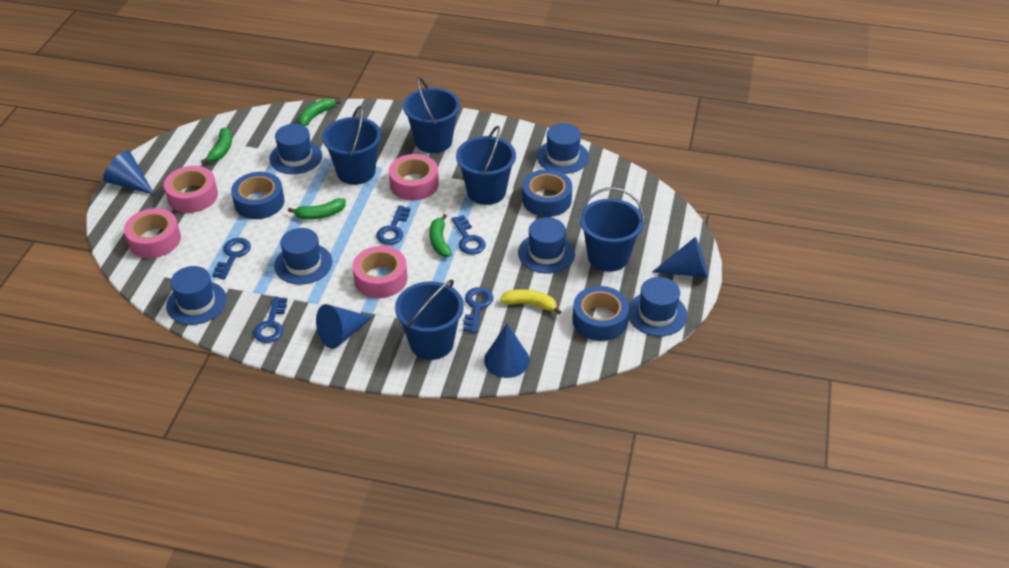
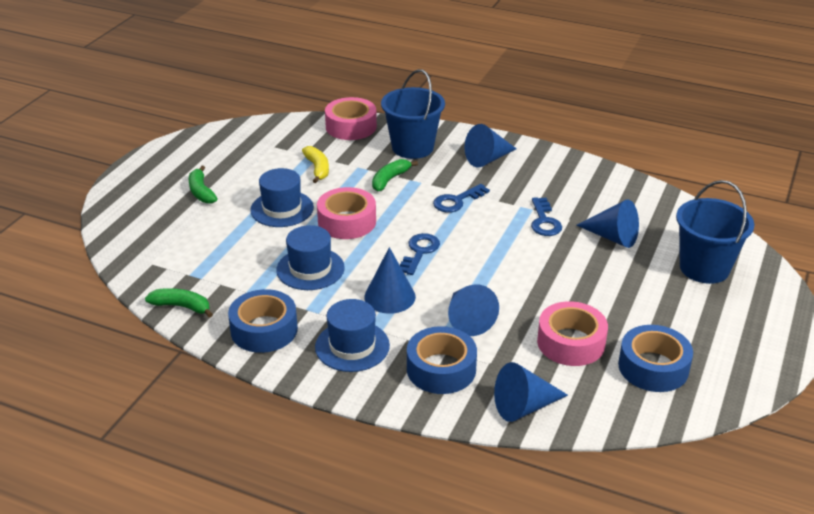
blue bucket: [322,106,381,185] [395,279,464,360] [403,77,460,153] [456,126,516,205] [579,187,645,272] = 5 -> [381,69,445,159] [676,180,754,284] = 2
blue cone: [103,150,155,195] [316,304,373,349] [484,324,530,378] [652,237,708,278] = 4 -> [364,247,416,314] [448,284,499,336] [465,124,516,167] [494,362,568,422] [576,199,639,248] = 5
blue hat: [166,266,227,325] [269,124,322,174] [274,228,332,285] [518,217,575,273] [537,123,589,174] [628,277,688,336] = 6 -> [250,168,314,227] [276,225,345,290] [315,299,390,372] = 3
blue key: [212,238,251,280] [253,297,287,343] [376,205,411,245] [451,215,486,255] [463,287,493,333] = 5 -> [400,233,440,275] [433,184,490,213] [531,197,562,236] = 3
green banana: [201,128,232,164] [288,198,346,220] [298,98,341,126] [429,214,452,257] = 4 -> [145,288,213,318] [189,166,218,204] [372,159,418,191] = 3
pink tape: [124,208,181,258] [164,166,218,213] [352,246,407,298] [389,154,439,200] = 4 -> [317,187,376,239] [325,97,377,140] [537,301,608,366] = 3

